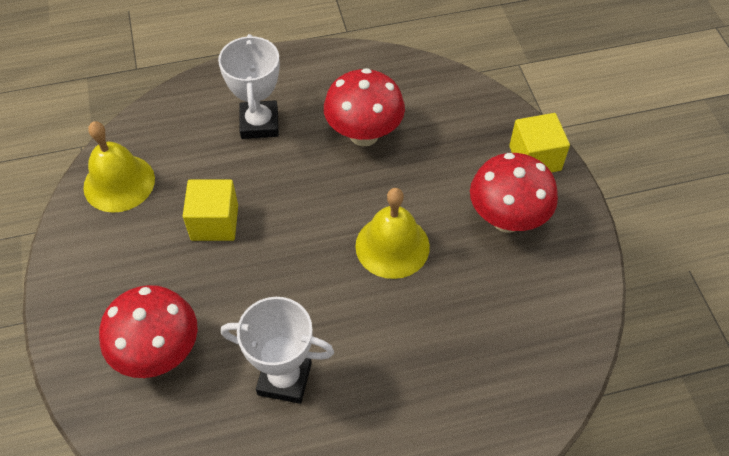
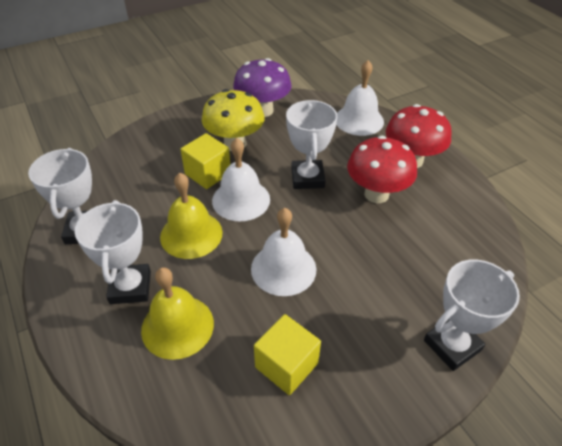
purple mushroom: none = 0 -> [233,58,292,117] = 1
red mushroom: [99,285,198,378] [324,68,405,146] [470,153,558,233] = 3 -> [347,136,417,203] [386,104,451,168] = 2
white bell: none = 0 -> [212,138,270,222] [251,208,316,296] [336,60,384,136] = 3
white trophy: [218,34,280,139] [221,297,334,404] = 2 -> [28,148,92,244] [75,200,151,304] [286,100,337,189] [424,259,520,371] = 4
yellow mushroom: none = 0 -> [202,89,264,151] = 1

